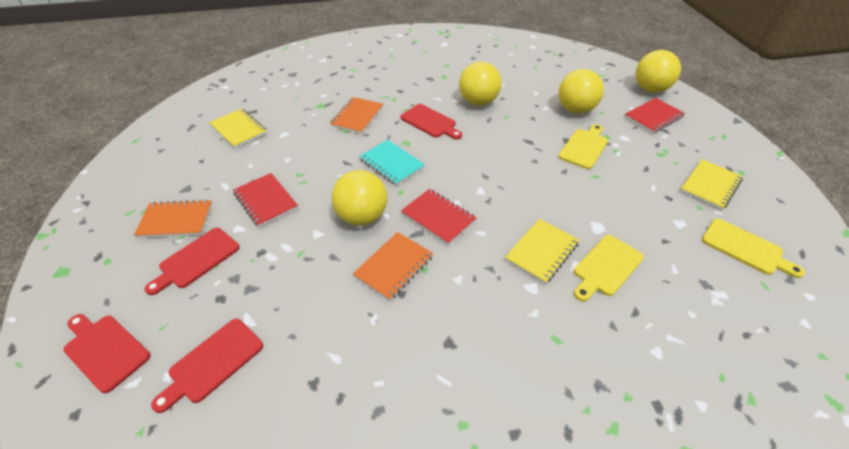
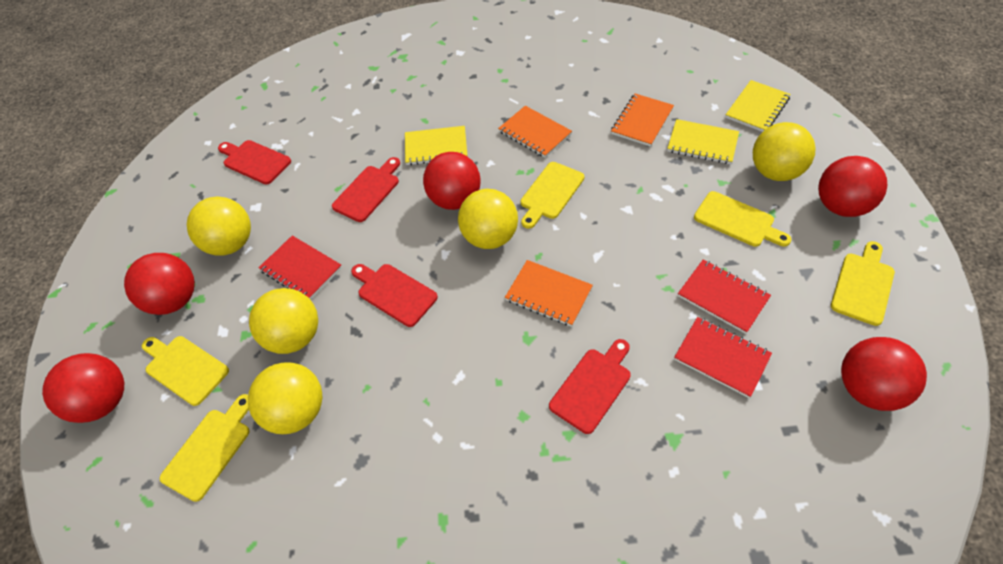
red ball: none = 0 -> [42,353,124,423] [124,253,195,315] [423,152,481,210] [818,156,887,217] [841,337,927,411] = 5
turquoise notebook: [359,140,425,186] = 1 -> none = 0
yellow ball: [332,170,387,225] [459,62,501,106] [559,69,604,114] [636,50,681,93] = 4 -> [187,197,251,256] [248,362,322,434] [249,288,318,354] [458,189,518,249] [753,122,815,181] = 5
yellow cutting board: [558,124,608,169] [574,235,644,301] [702,218,805,278] = 3 -> [142,336,229,406] [160,394,250,502] [521,162,585,229] [694,191,791,247] [831,241,895,326] = 5

